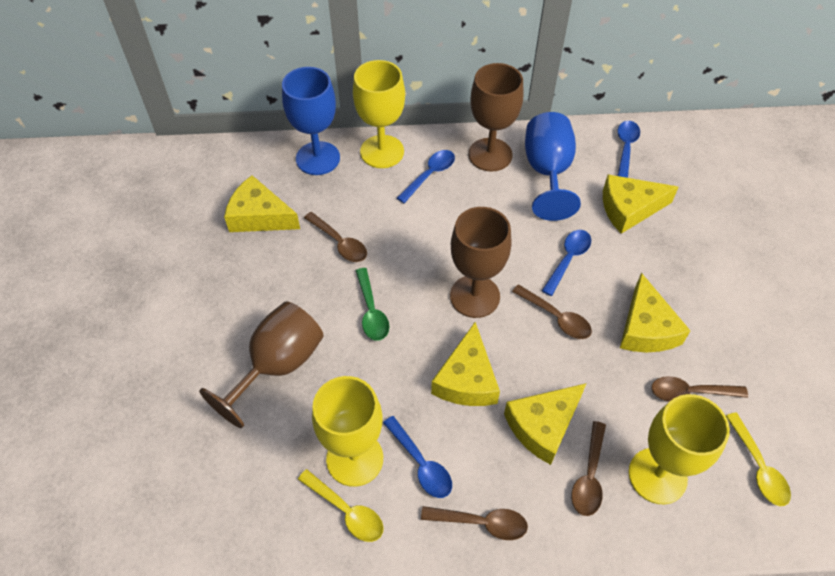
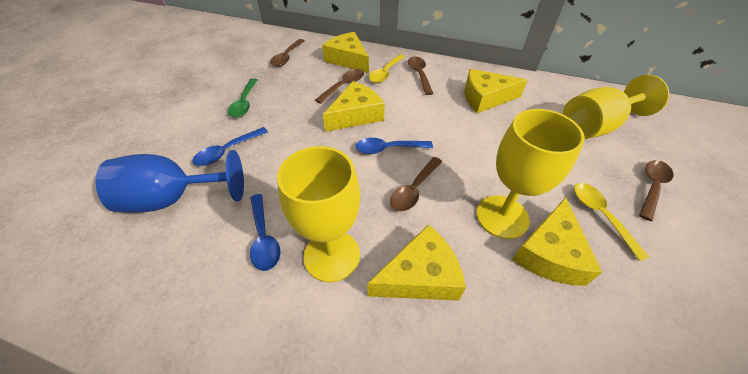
blue goblet: [282,67,340,175] [525,112,581,221] = 2 -> [95,150,244,213] = 1
blue spoon: [383,416,452,498] [397,150,455,203] [542,230,591,296] [618,121,640,178] = 4 -> [192,127,268,166] [250,194,281,271] [355,138,433,154] = 3
brown goblet: [199,301,324,428] [450,207,512,318] [468,63,523,172] = 3 -> none = 0

